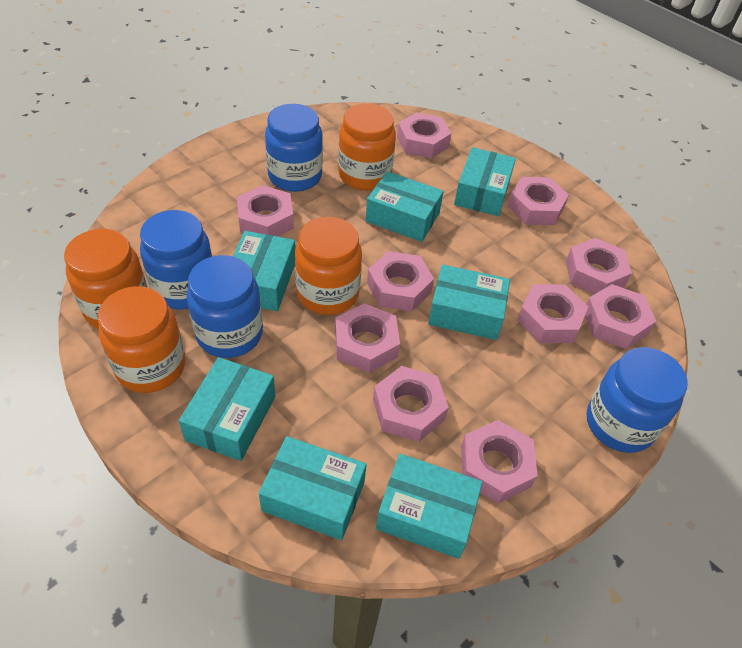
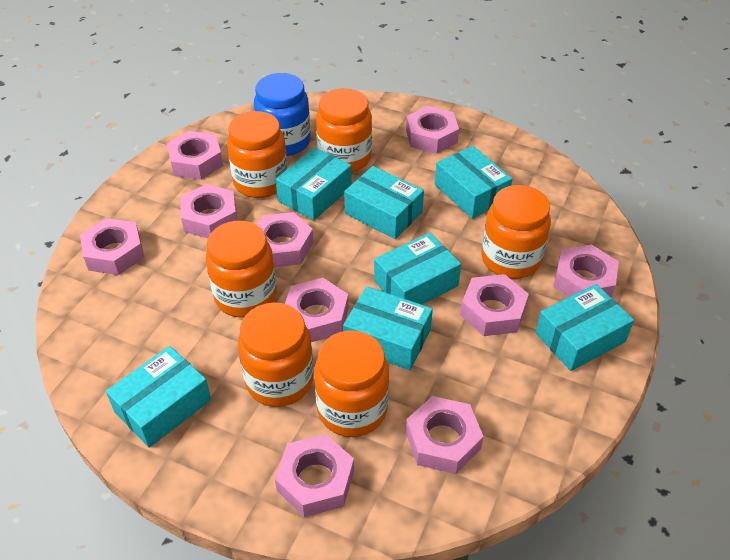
blue jar: [140,210,212,309] [187,255,263,358] [265,104,323,192] [587,347,688,453] = 4 -> [254,73,311,156] = 1
orange jar: [64,229,148,329] [98,286,185,393] [295,217,362,315] [338,103,396,191] = 4 -> [206,221,277,318] [227,111,288,198] [238,303,313,407] [314,331,389,437] [316,88,372,173] [481,185,551,279] = 6

